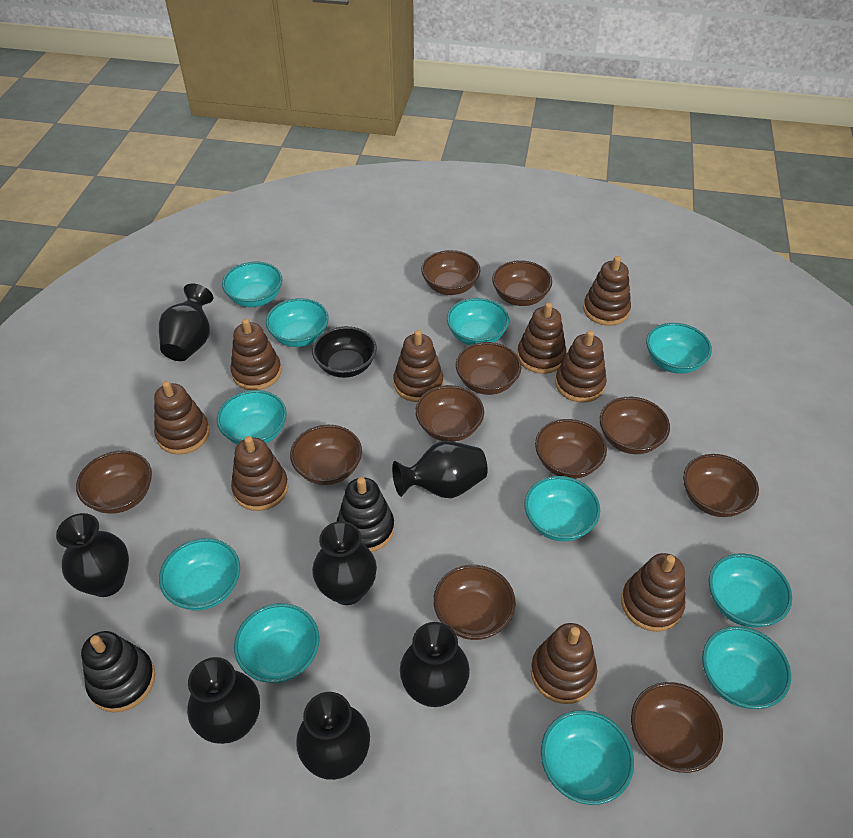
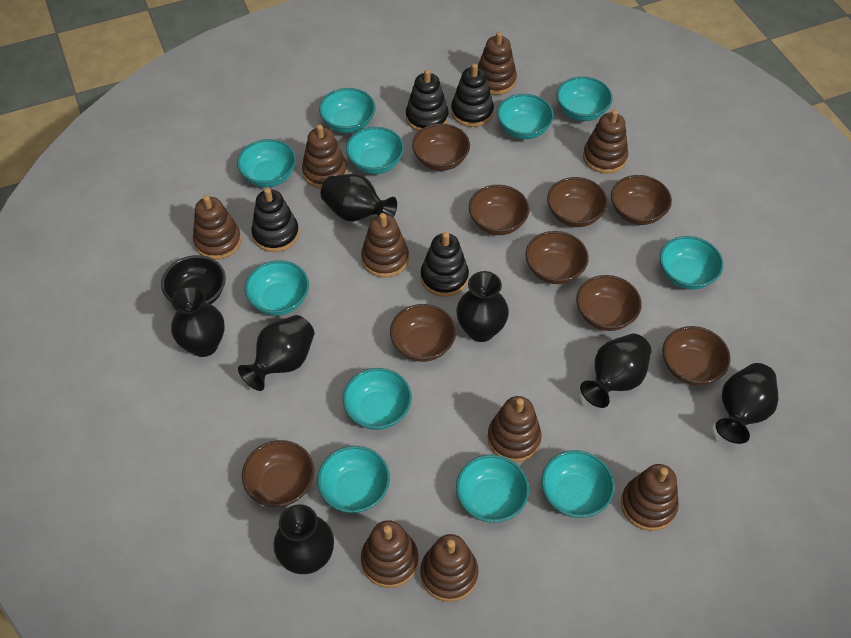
black stacking toy: [81,631,155,713] [337,477,395,552] = 2 -> [251,188,299,252] [406,69,449,132] [421,232,469,297] [451,63,494,127] = 4
brown bowl: [76,450,152,514] [290,425,362,485] [415,385,484,442] [421,250,480,295] [433,565,516,640] [456,342,521,395] [492,260,552,306] [535,419,607,479] [600,397,670,454] [631,682,723,773] [683,454,759,517] = 11 -> [242,440,314,507] [390,304,456,362] [412,123,470,171] [469,185,530,235] [526,231,589,284] [547,177,608,227] [576,275,642,331] [611,175,672,225] [662,326,731,385] = 9

